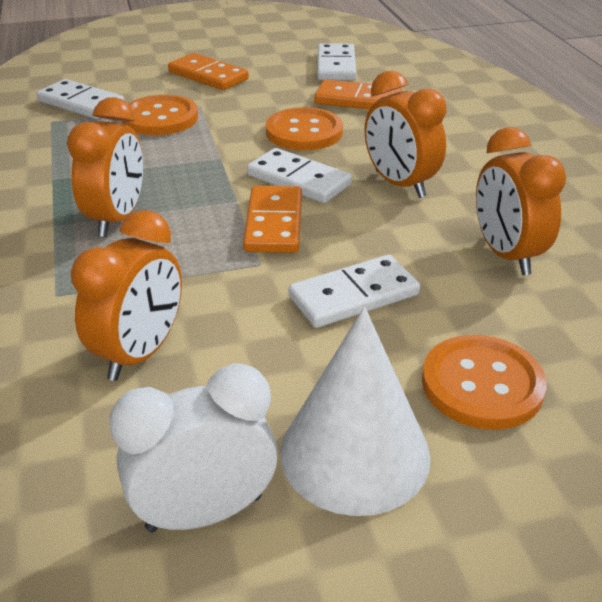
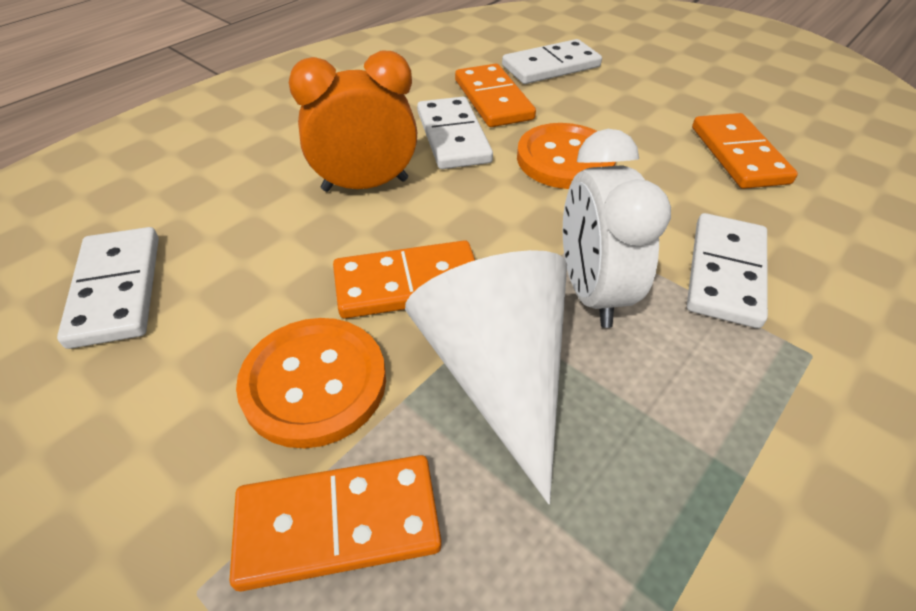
orange button: [123,95,198,135] [266,107,343,150] [422,335,547,430] = 3 -> [236,318,386,448] [517,123,616,189] = 2
orange clock: [67,97,143,237] [71,210,182,381] [365,71,447,198] [476,127,566,275] = 4 -> [289,51,417,192] = 1
orange domino: [168,53,249,90] [243,186,302,253] [314,79,402,109] = 3 -> [230,455,442,591] [333,240,475,319] [455,64,536,127] [692,113,798,189] = 4

